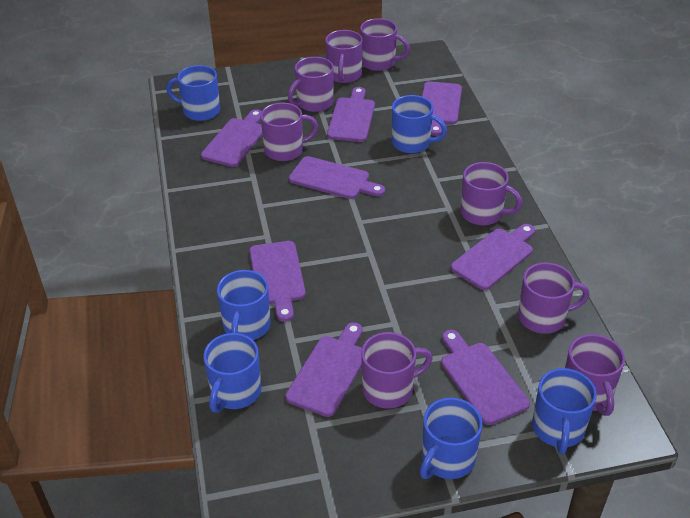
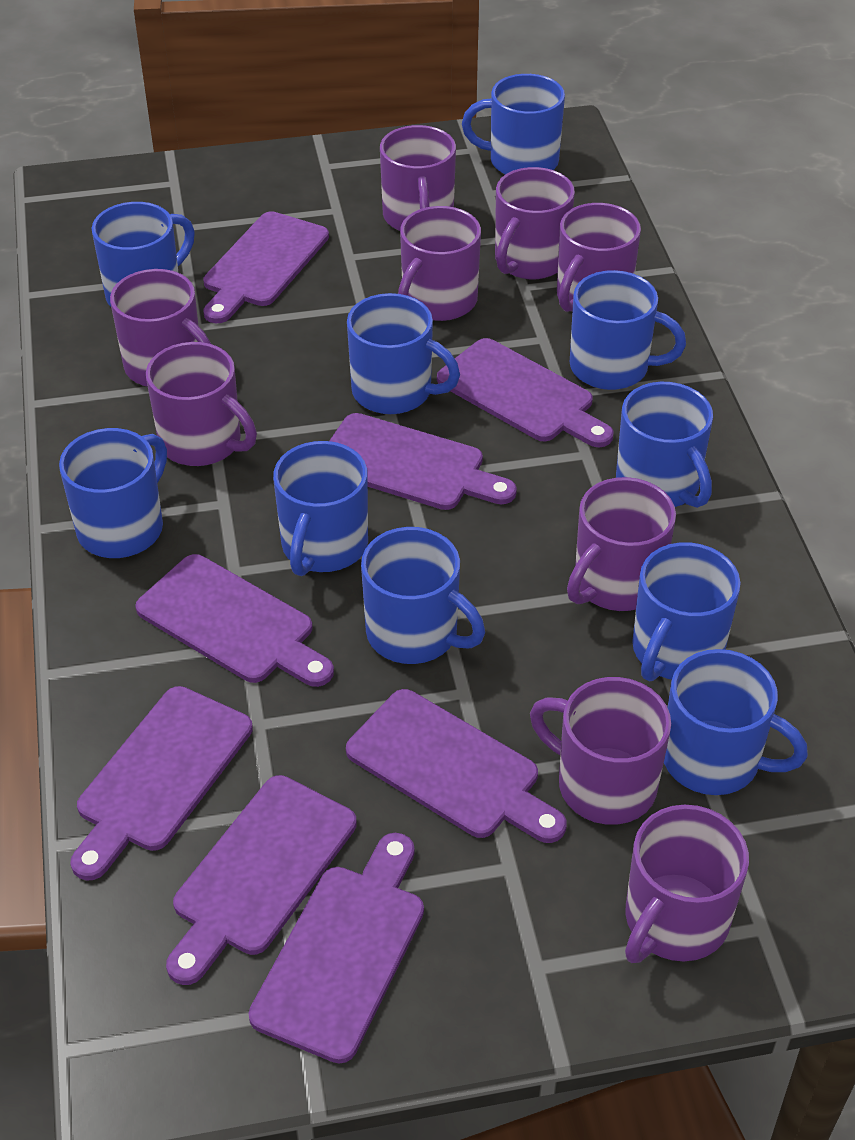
blue mug: [166,65,220,121] [203,333,261,413] [217,270,271,340] [392,95,447,153] [420,398,482,479] [532,368,597,454] = 6 -> [59,428,167,558] [92,202,195,306] [273,441,368,576] [347,293,460,414] [361,527,485,664] [462,74,565,175] [570,270,686,390] [616,382,713,508] [632,542,741,681] [664,649,808,795] = 10
purple mug: [260,103,318,161] [288,57,334,112] [325,30,363,83] [360,18,410,71] [361,332,433,408] [461,162,523,225] [518,263,589,334] [565,334,625,416] = 8 -> [110,269,211,387] [146,342,257,466] [380,125,456,231] [398,206,481,321] [495,167,575,279] [530,677,671,825] [557,203,641,312] [567,477,676,611] [625,805,749,963] = 9

